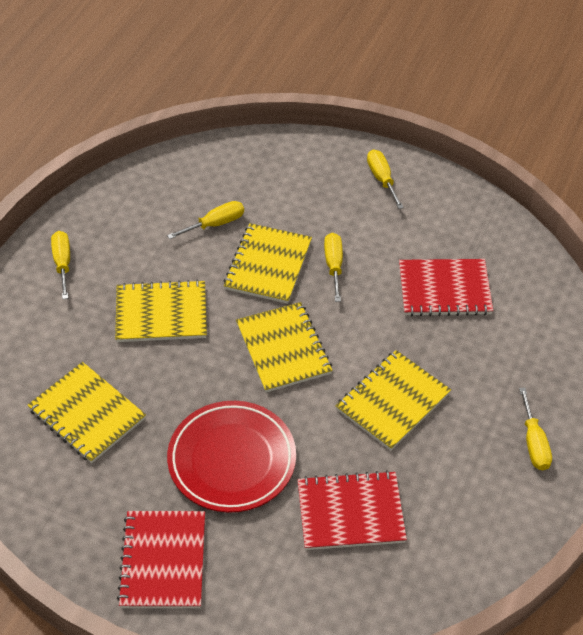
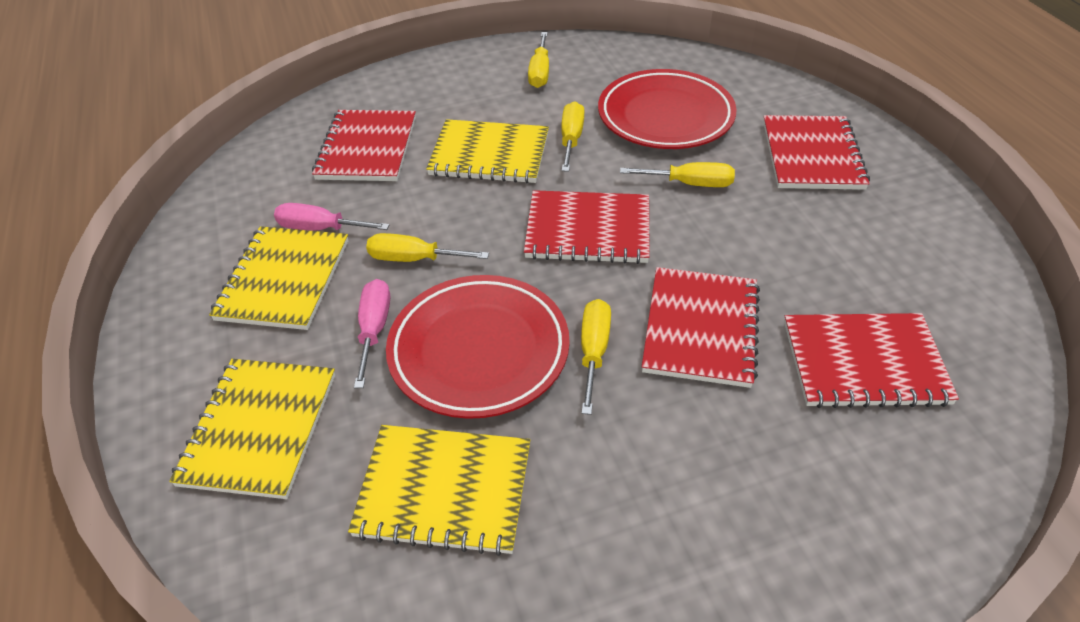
pink screwdriver: none = 0 -> [274,203,389,231] [354,279,390,388] = 2
red notebook: [117,511,205,608] [297,470,407,550] [399,259,493,316] = 3 -> [312,110,416,181] [524,190,650,264] [642,267,760,388] [763,115,870,190] [784,313,959,408] = 5
red plate: [167,401,296,513] = 1 -> [386,275,570,419] [598,69,737,149] = 2
yellow notebook: [28,362,146,463] [115,280,207,342] [224,223,312,304] [236,302,333,393] [336,350,451,451] = 5 -> [169,359,335,499] [209,226,349,330] [348,425,530,556] [426,119,549,183] = 4

